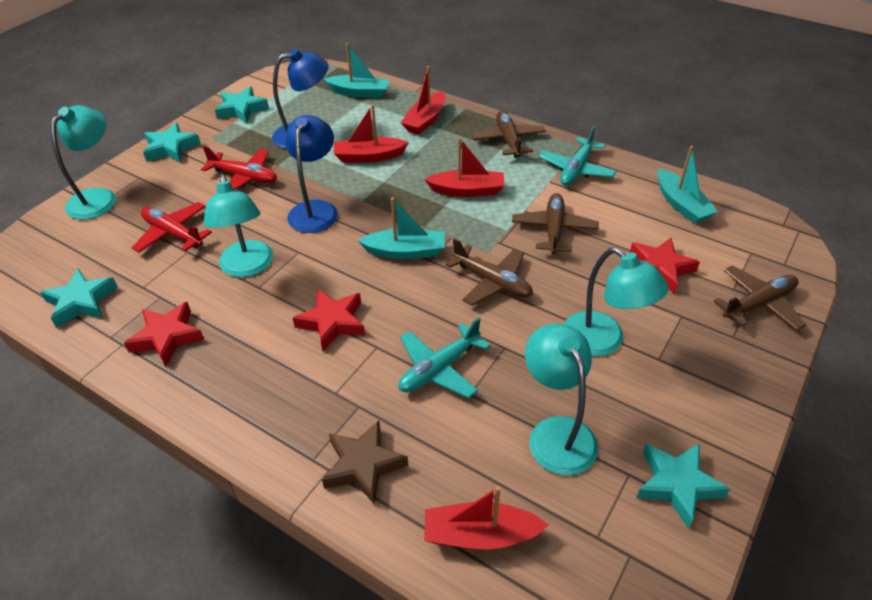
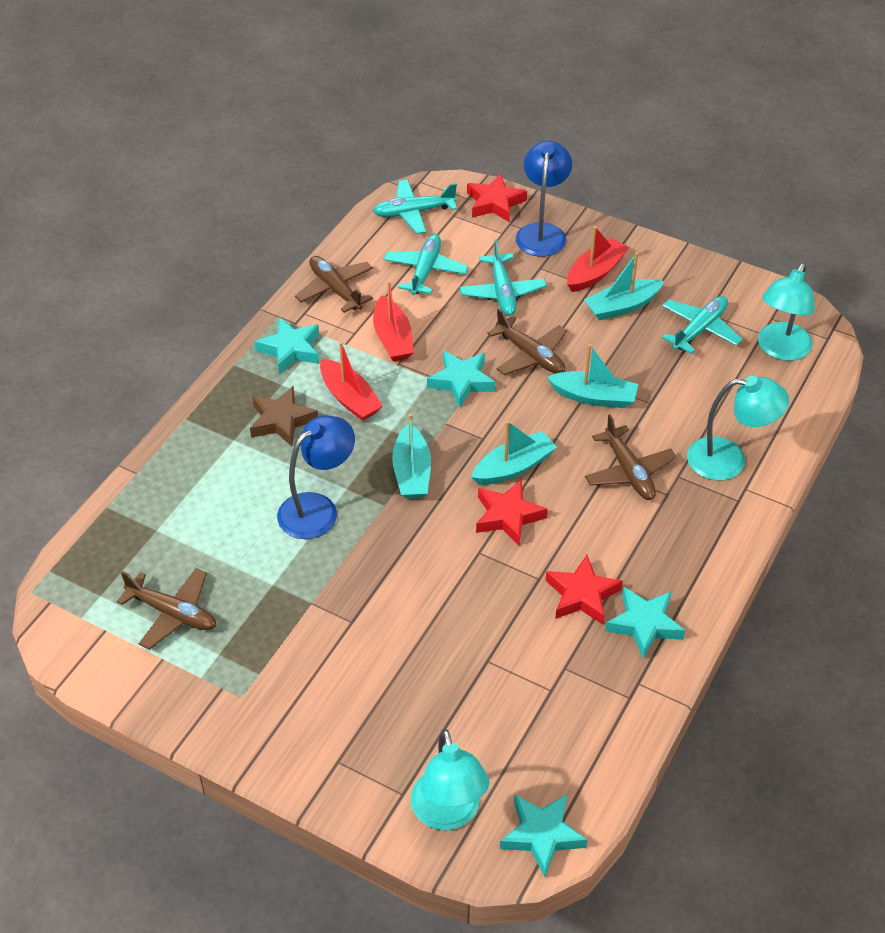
red boat: [334,104,409,163] [401,66,446,135] [424,486,548,550] [425,137,505,197] = 4 -> [320,341,383,421] [373,281,414,362] [567,226,629,292] = 3
red plane: [132,202,212,253] [201,146,277,190] = 2 -> none = 0
turquoise boat: [324,43,390,98] [358,197,445,259] [657,146,718,224] = 3 -> [392,414,431,499] [471,421,557,485] [547,344,638,408] [584,252,664,321] = 4
turquoise lamp: [51,105,116,220] [204,174,273,277] [525,323,598,476] [564,247,669,357] = 4 -> [411,729,489,831] [687,376,789,481] [758,263,815,361] = 3
turquoise plane: [398,317,490,399] [539,126,617,186] = 2 -> [373,180,457,234] [383,234,468,295] [460,239,547,316] [662,296,742,354] = 4

